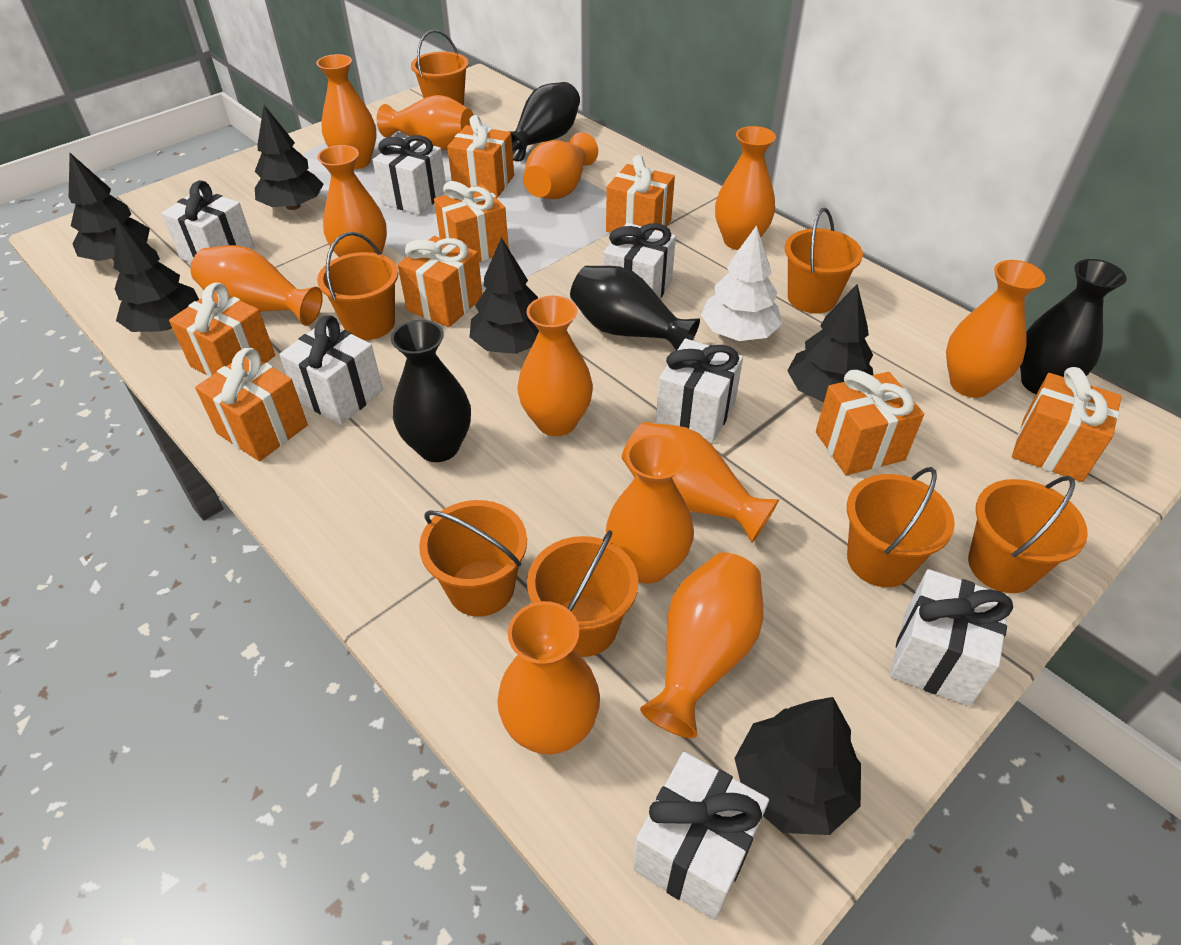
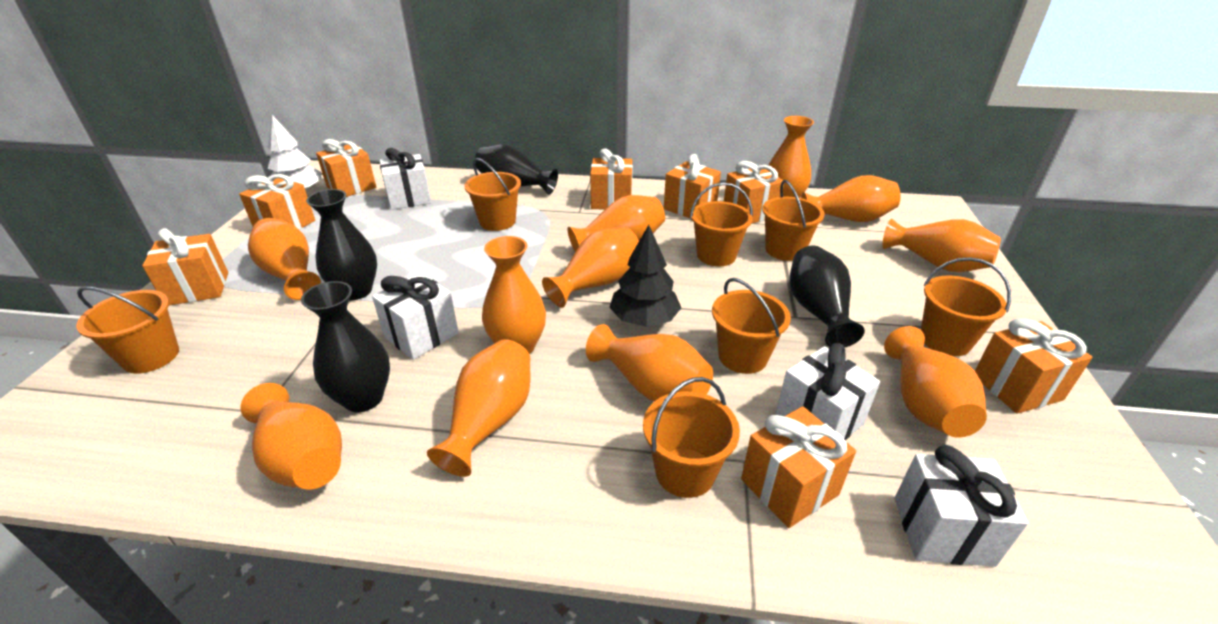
black tree: [69,153,150,261] [114,218,199,332] [255,105,323,210] [470,237,539,354] [735,697,861,835] [787,284,873,402] = 6 -> [609,225,681,327] = 1
orange vase: [191,245,323,326] [316,54,377,169] [317,145,387,257] [377,95,474,150] [497,601,600,755] [517,296,593,436] [523,132,598,199] [606,435,694,584] [622,422,779,543] [640,552,763,738] [715,126,776,250] [946,260,1045,398] = 12 -> [240,383,342,490] [248,218,321,300] [427,339,531,477] [482,236,546,354] [542,227,639,308] [568,195,665,252] [586,324,713,401] [768,116,814,198] [801,175,901,222] [882,219,1001,272] [884,326,987,438] = 11
white gift: [161,180,255,263] [279,315,383,425] [373,135,446,215] [603,223,676,298] [633,752,769,921] [656,339,743,443] [890,569,1013,706] = 7 -> [372,272,459,360] [380,148,431,210] [776,343,880,440] [895,445,1028,567] = 4

